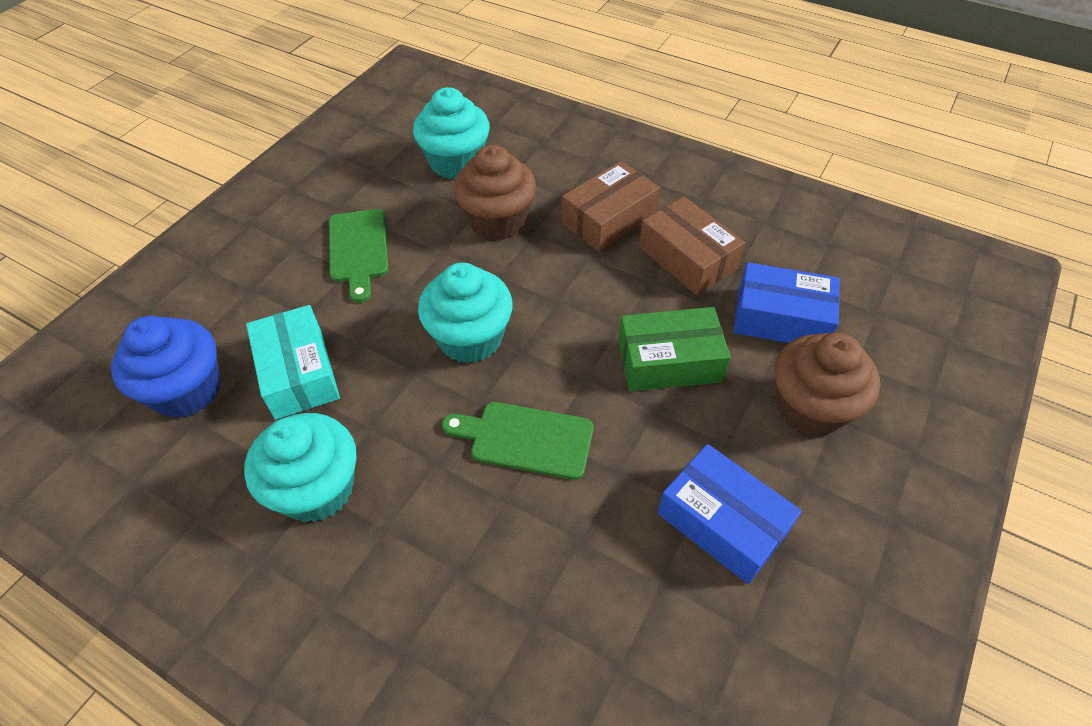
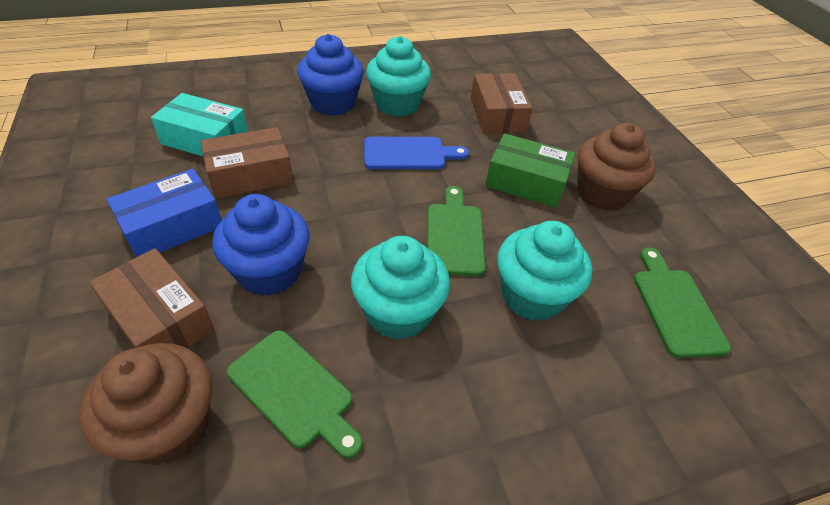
blue box: [658,444,802,584] [733,262,840,343] = 2 -> [107,169,222,257] = 1
blue cupcake: [111,316,221,418] = 1 -> [212,194,309,296] [297,34,364,116] = 2
blue cutting board: none = 0 -> [364,137,469,169] = 1
brown box: [562,161,660,252] [639,197,745,295] = 2 -> [89,248,215,348] [200,127,293,199] [471,73,532,134] = 3
green cutting board: [329,209,389,303] [442,402,593,480] = 2 -> [227,330,363,459] [427,186,485,276] [634,247,731,358] = 3

